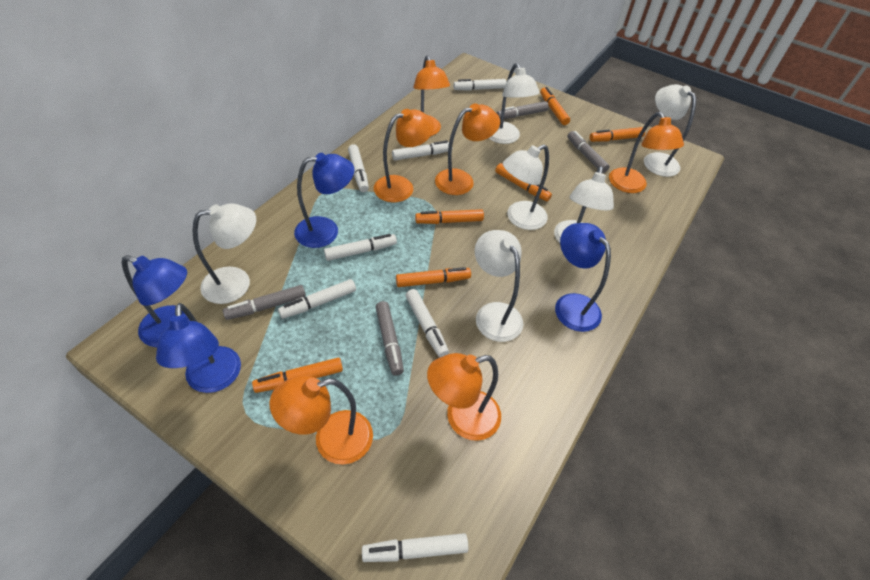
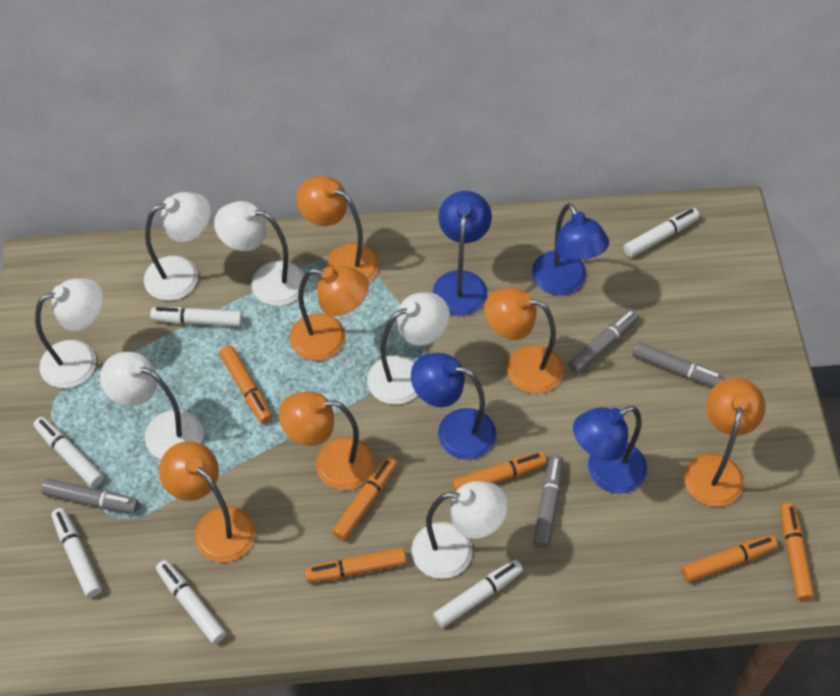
white marker: [278,279,356,319] [324,234,397,261] [348,144,369,192] [362,533,468,562] [392,140,449,161] [406,289,449,357] [453,79,506,91] = 7 -> [33,417,104,487] [51,508,102,598] [150,307,243,327] [156,560,226,644] [433,560,523,628] [623,208,699,257] = 6

